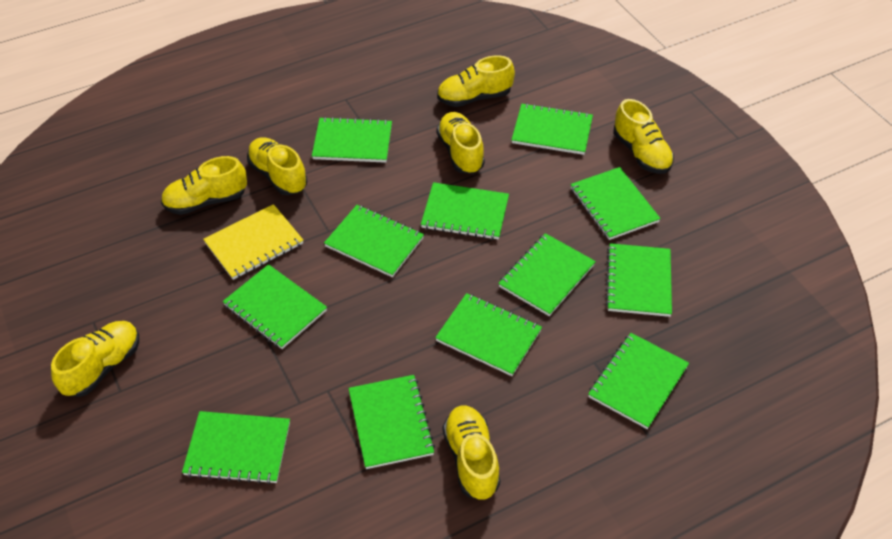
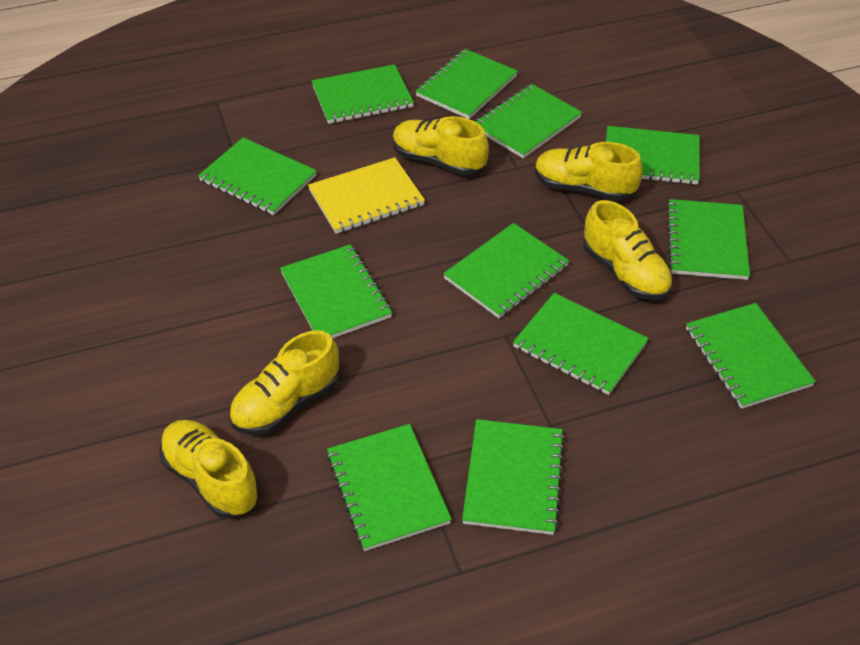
yellow shoe: [51,321,139,397] [161,156,247,215] [247,137,307,195] [436,112,485,174] [437,56,515,107] [443,406,500,500] [613,99,674,174] = 7 -> [160,420,259,519] [229,330,339,435] [393,116,489,176] [535,142,643,201] [583,200,673,301] = 5

